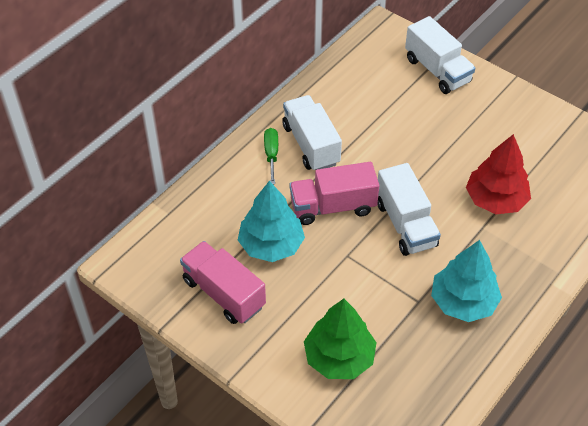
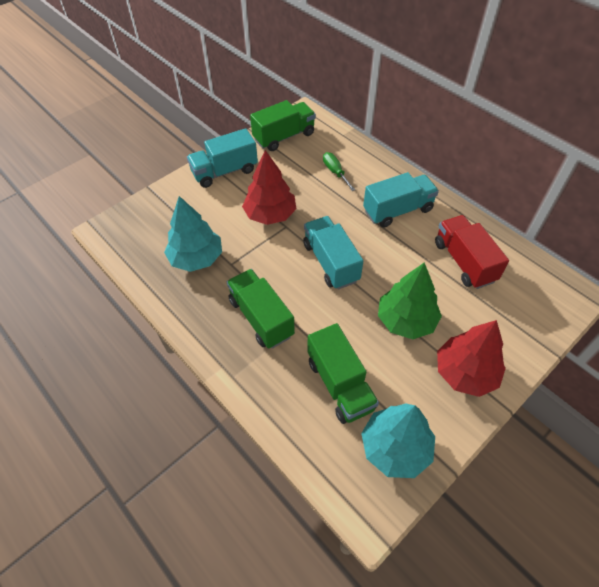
green truck: none = 0 -> [227,269,295,349] [250,100,316,151] [308,323,379,424] = 3
pink truck: [180,241,266,324] [290,162,379,225] = 2 -> none = 0
red tree: [466,134,531,214] = 1 -> [242,150,296,225] [437,320,506,397] = 2
red truck: none = 0 -> [435,215,509,289] = 1
turquoise truck: none = 0 -> [187,128,258,188] [303,216,363,289] [363,172,439,227] = 3
white truck: [282,95,342,170] [377,163,441,256] [405,16,475,94] = 3 -> none = 0

